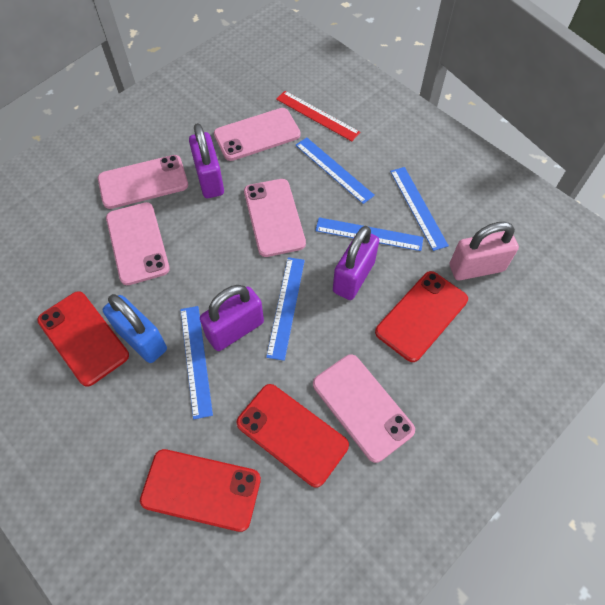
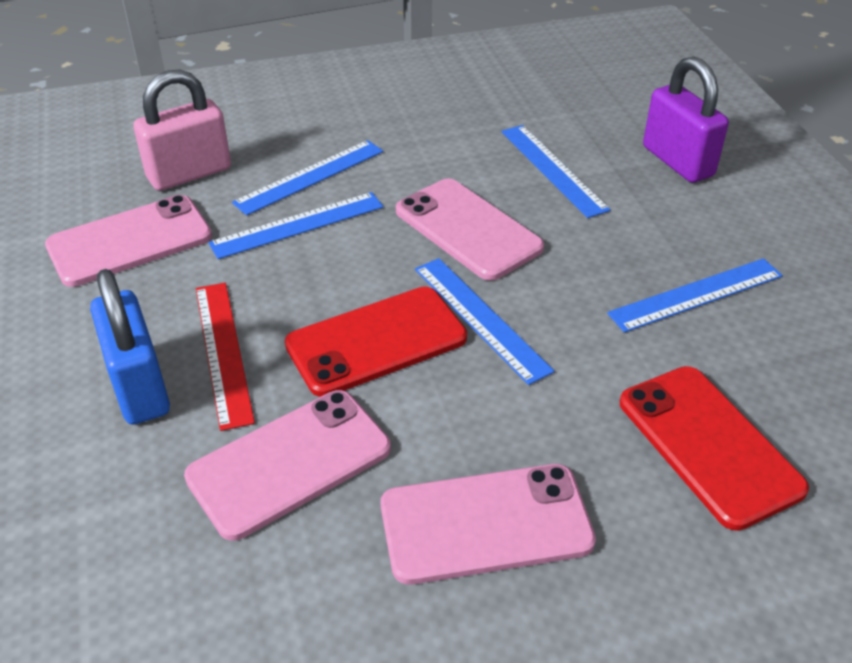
pink phone: [98,155,188,209] [106,202,170,285] [214,108,301,161] [244,179,306,257] [313,354,415,463] = 5 -> [45,195,212,287] [184,390,391,541] [381,464,596,585] [396,179,544,281] = 4
purple padlock: [189,123,224,198] [200,285,264,351] [333,226,379,300] = 3 -> [643,56,729,183] = 1
red phone: [37,291,129,387] [140,449,261,532] [236,384,349,488] [375,271,468,362] = 4 -> [285,287,467,397] [620,366,809,531] = 2

